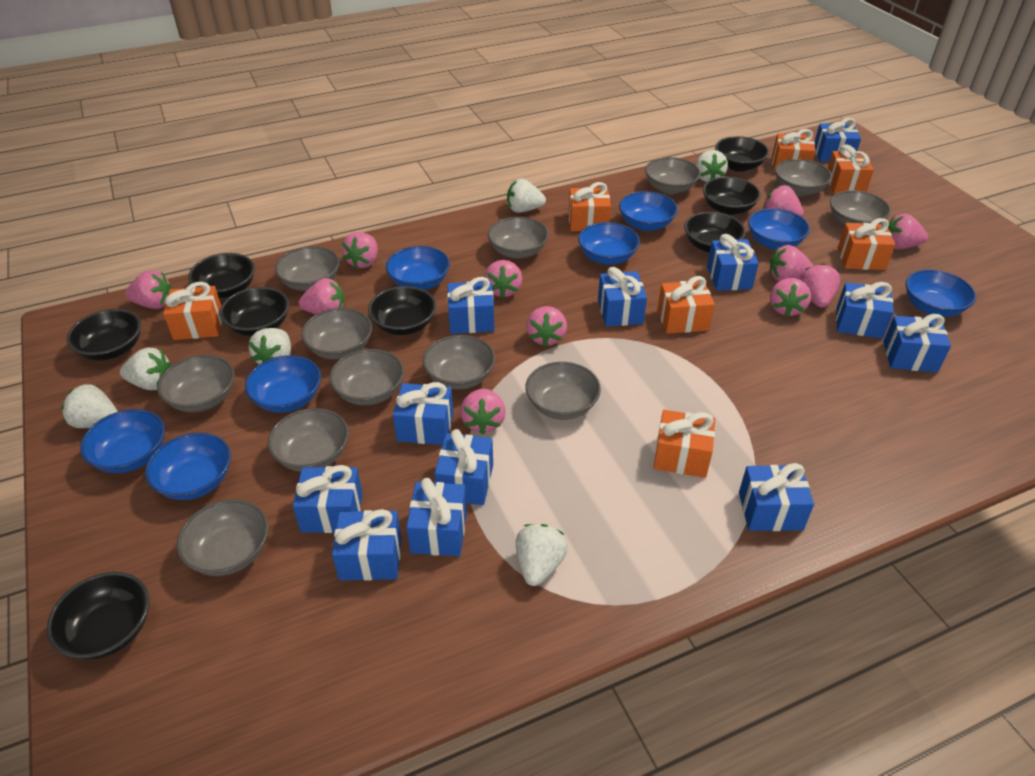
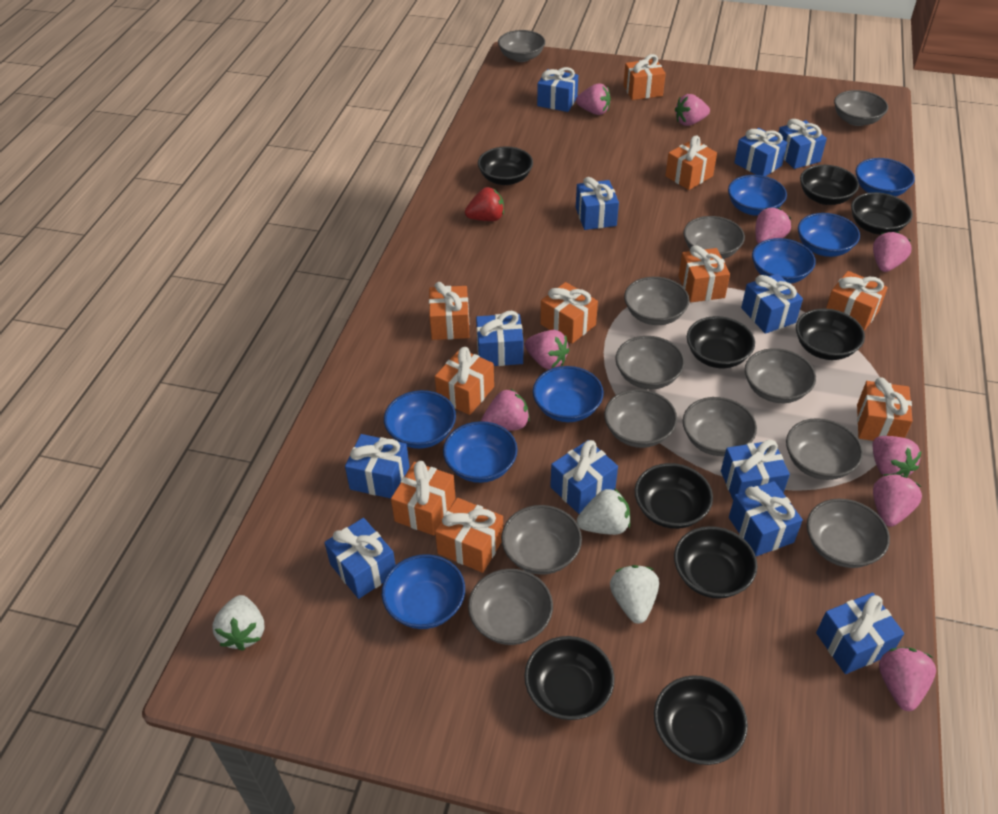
black bowl: [47,572,149,660] [67,309,141,361] [188,253,255,298] [220,287,289,336] [368,286,436,335] [684,212,746,253] [703,177,761,215] [715,136,769,172] = 8 -> [478,146,533,185] [524,636,614,720] [635,463,713,529] [654,675,748,765] [674,526,757,599] [687,316,755,368] [796,308,865,360] [800,165,859,205] [851,192,913,235] = 9
orange gift: [163,282,222,340] [569,182,611,231] [654,410,715,478] [658,276,715,334] [772,129,816,172] [828,144,874,194] [837,218,895,270] = 7 -> [391,461,456,535] [429,282,469,340] [435,347,494,415] [435,498,503,573] [540,282,598,344] [623,54,666,100] [665,136,717,190] [679,245,730,302] [826,271,888,331] [857,377,913,441] = 10
pink strawberry: [125,270,172,309] [299,278,344,314] [342,232,378,269] [460,389,506,434] [484,260,522,298] [526,306,567,347] [763,185,804,217] [770,245,813,281] [770,278,811,317] [800,263,840,308] [888,214,928,249] = 11 -> [481,389,530,431] [525,330,569,369] [576,83,611,115] [675,94,710,126] [755,208,791,244] [873,232,912,272] [873,436,922,476] [873,474,922,527] [879,647,936,711] = 9
red strawberry: none = 0 -> [465,187,504,221] = 1
white strawberry: [61,384,118,428] [120,347,171,390] [249,328,291,364] [507,178,546,213] [516,524,568,586] [696,150,728,182] = 6 -> [212,595,264,651] [577,488,630,535] [610,565,659,624] = 3

